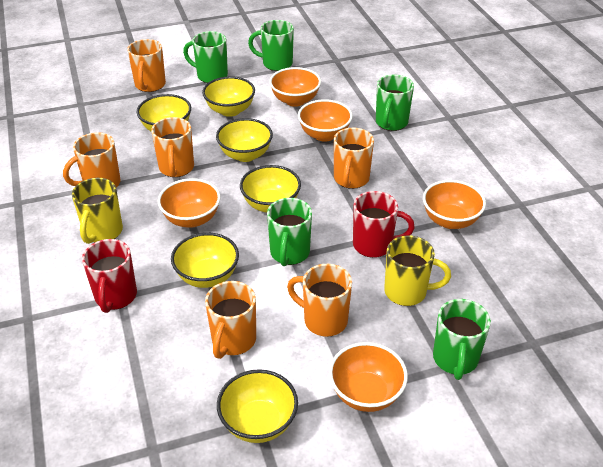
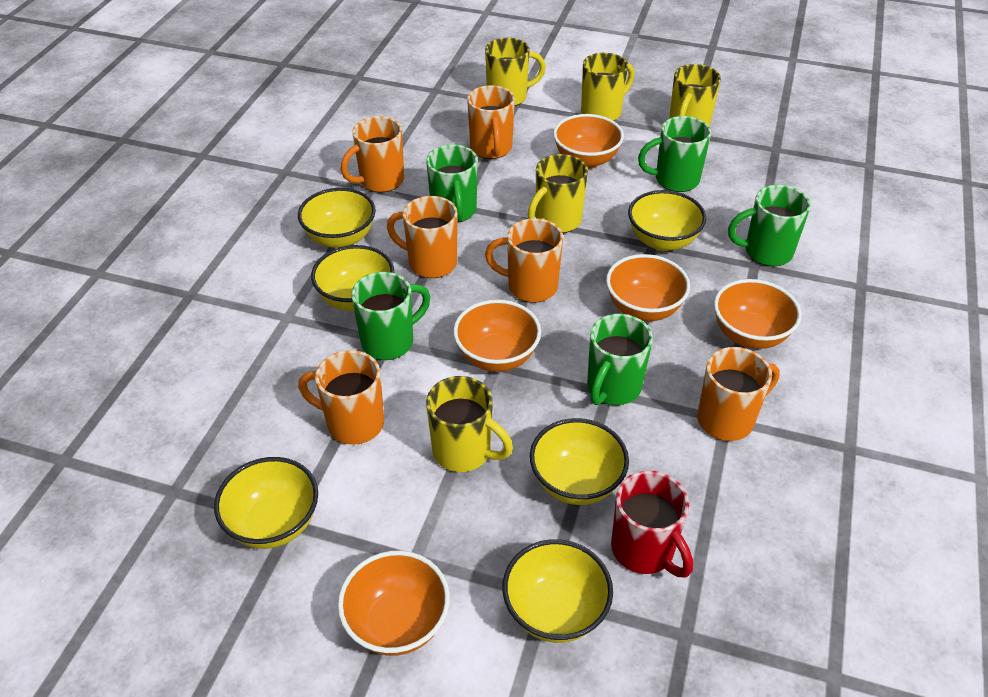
red mug: [82,239,137,313] [353,191,415,258] = 2 -> [611,471,693,577] = 1
yellow mug: [72,178,123,244] [384,235,451,306] = 2 -> [426,376,513,472] [485,38,546,106] [528,154,588,233] [581,53,634,121] [669,64,721,127] = 5

